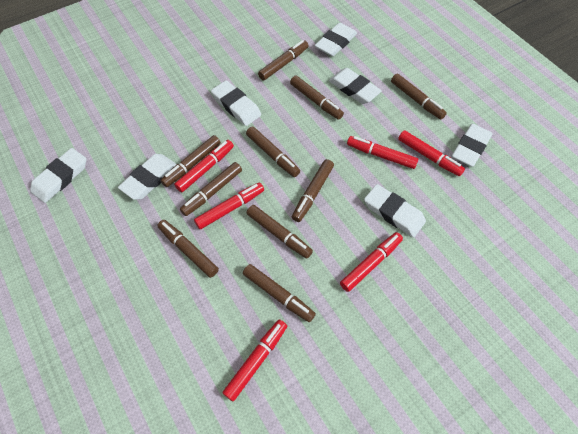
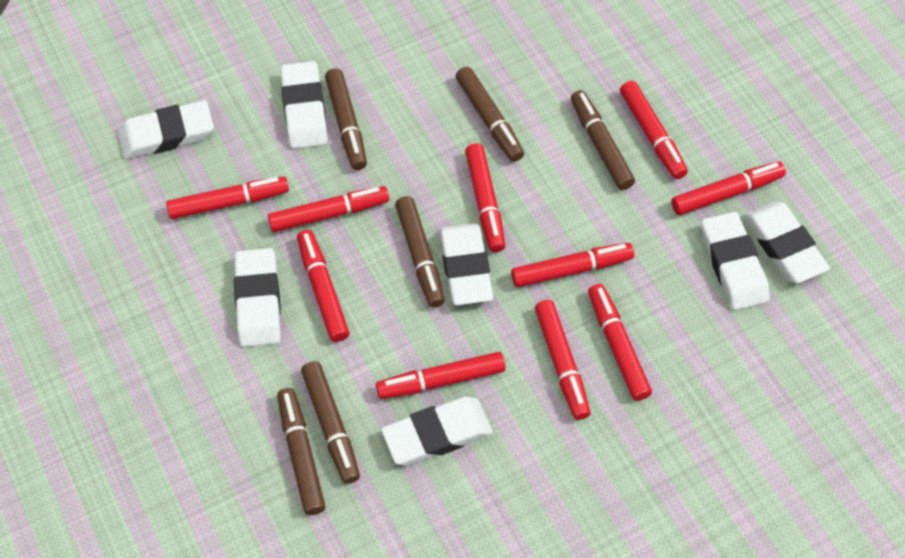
brown marker: [157,220,219,278] [161,135,221,187] [180,162,242,216] [243,264,316,322] [246,127,300,177] [247,205,313,259] [258,40,309,80] [290,76,344,120] [292,159,334,222] [391,74,447,119] = 10 -> [277,388,326,515] [301,361,360,484] [325,68,367,170] [395,196,445,307] [456,67,524,162] [571,90,635,190] = 6
red marker: [174,140,234,192] [194,182,264,229] [223,320,287,401] [340,232,403,292] [347,136,418,169] [398,130,465,176] = 6 -> [166,176,289,219] [268,186,389,232] [297,230,349,342] [376,352,506,399] [465,143,505,252] [511,243,634,287] [535,300,591,420] [588,284,652,401] [620,81,688,179] [671,162,786,215] = 10

